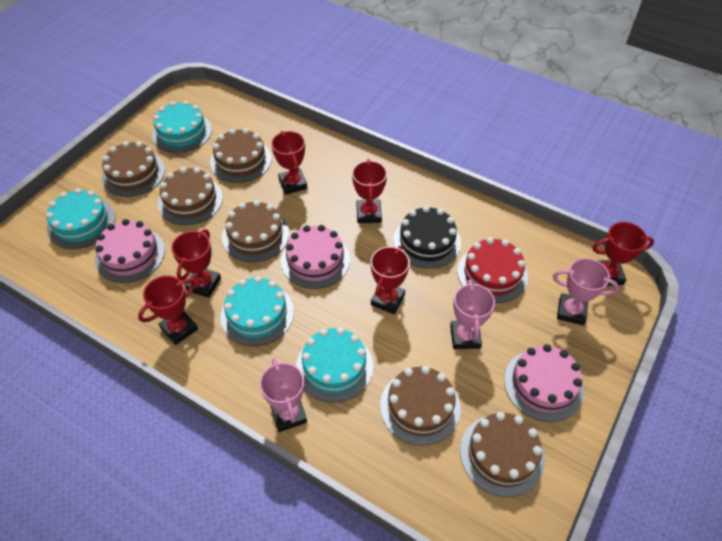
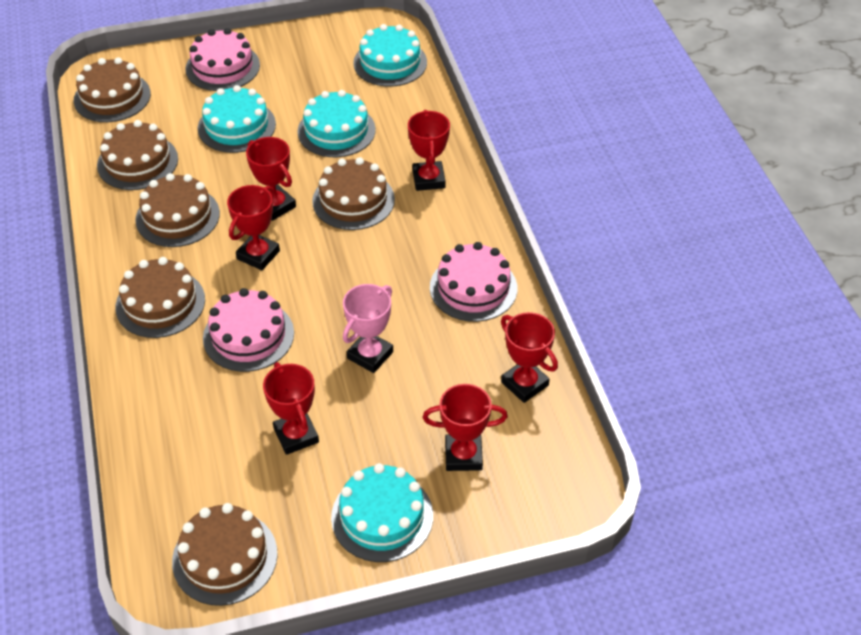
black cake: [393,206,461,268] = 1 -> none = 0
pink trophy: [260,358,307,432] [450,280,495,349] [553,258,619,325] = 3 -> [343,284,393,373] = 1
red cake: [457,237,528,303] = 1 -> none = 0

